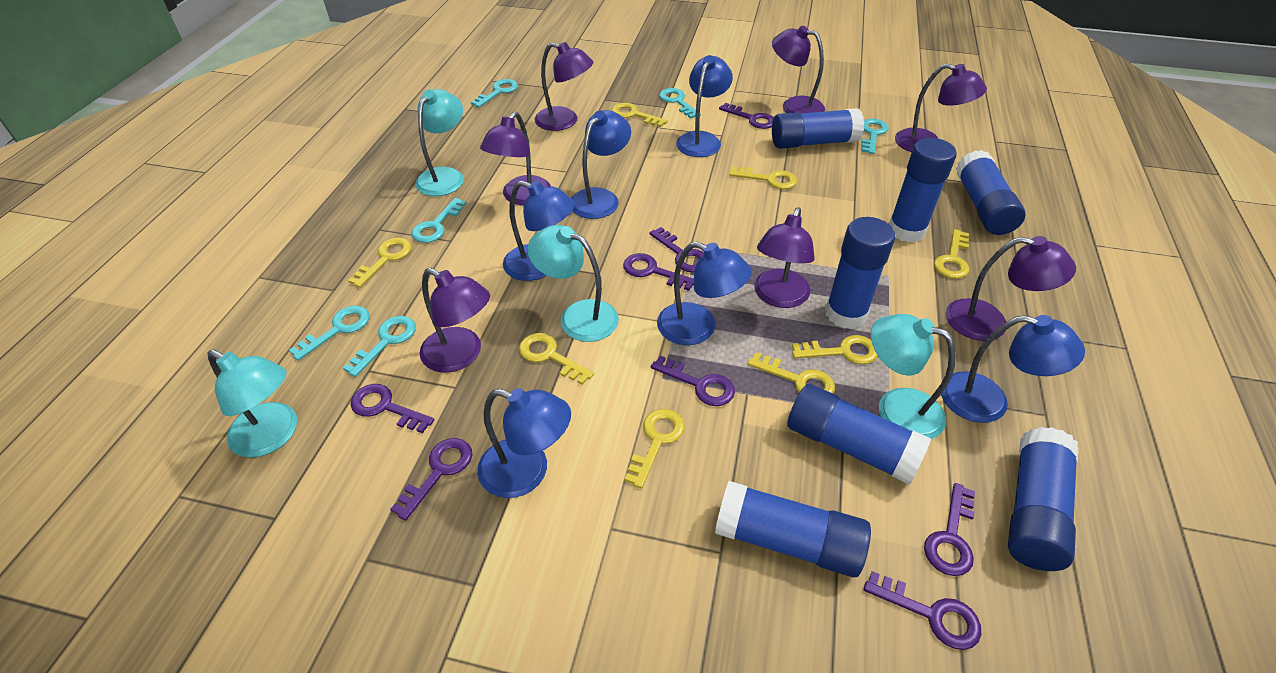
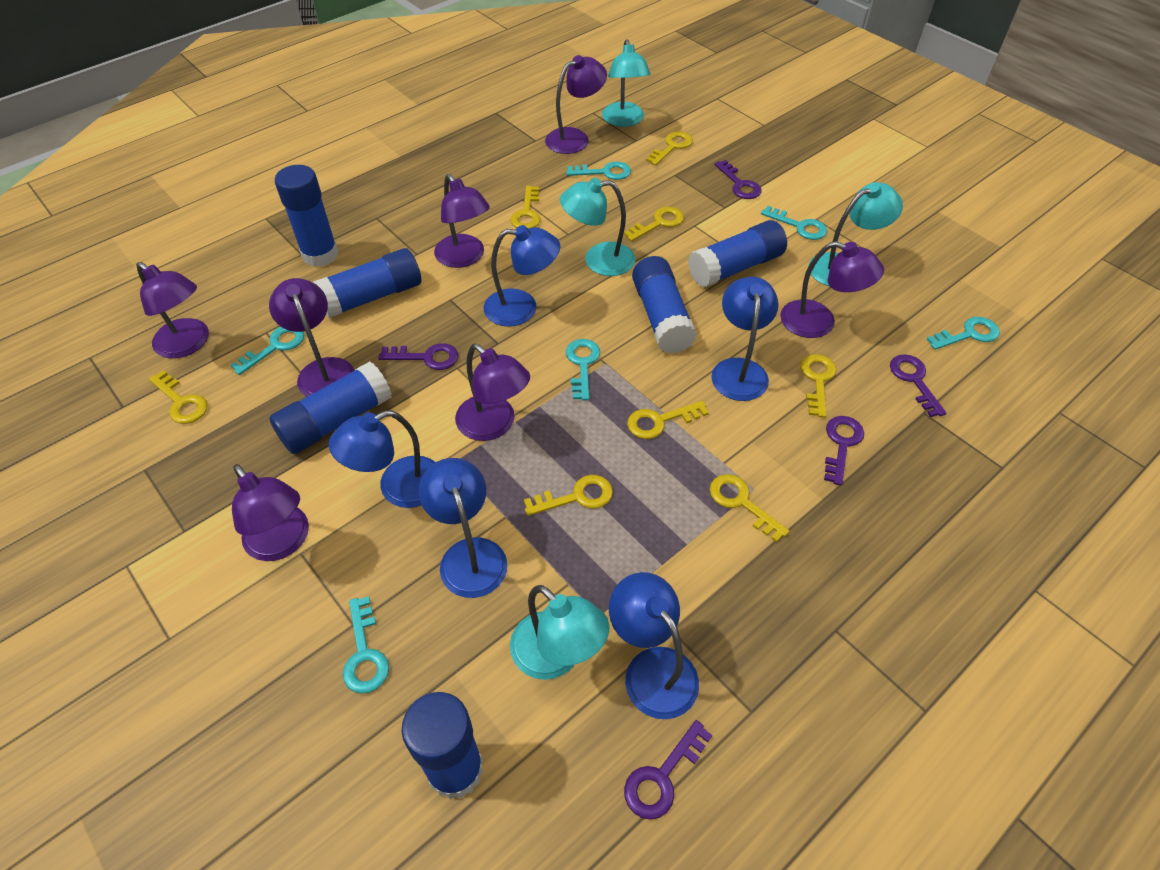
blue glue stick: [715,481,871,577] [772,108,864,149] [787,384,931,485] [825,217,895,329] [889,138,957,243] [956,150,1026,235] [1008,427,1078,571] = 7 -> [269,361,392,454] [275,165,339,267] [313,248,421,318] [402,692,483,800] [632,256,697,354] [688,220,787,287] = 6
blue lamp: [477,388,571,498] [503,181,575,281] [571,110,631,219] [657,241,752,345] [676,55,733,157] [941,315,1085,423] = 6 -> [329,410,435,508] [419,458,508,598] [484,225,560,327] [609,572,699,719] [711,277,779,401] = 5
purple key: [350,384,434,433] [390,438,472,521] [623,253,694,291] [649,227,704,272] [651,355,735,406] [719,103,774,129] [864,571,981,650] [924,483,975,576] = 8 -> [378,343,458,370] [624,720,712,820] [714,160,762,199] [824,416,864,486] [890,354,946,417] = 5

